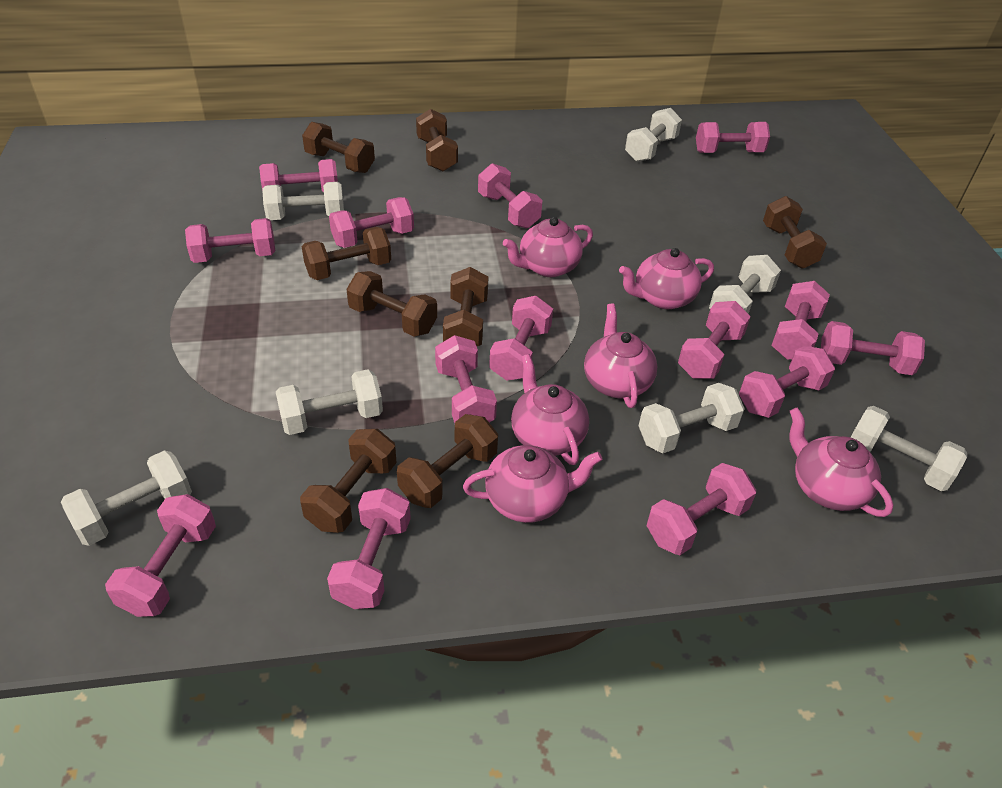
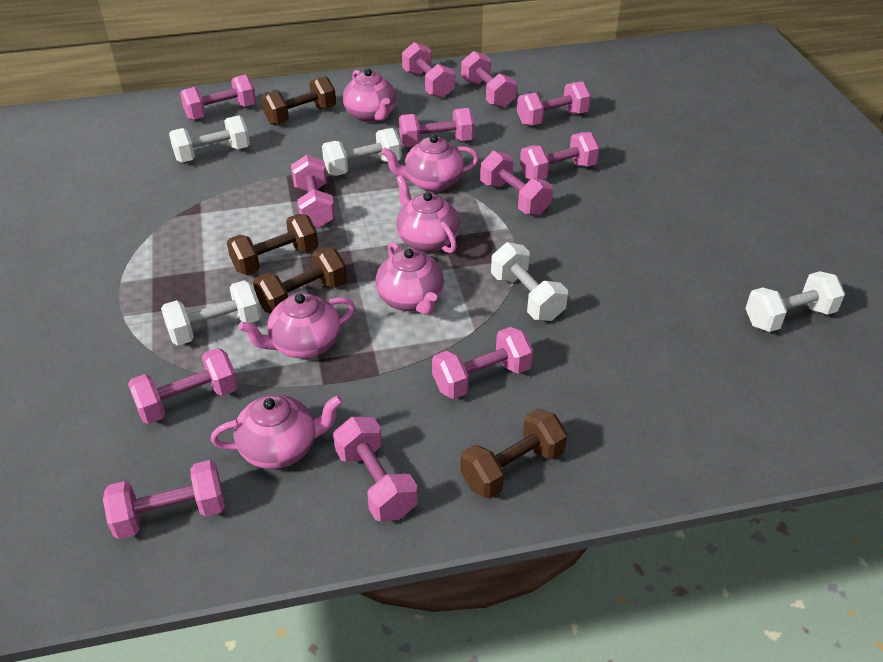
brown dumbbell: [300,429,397,533] [302,122,375,173] [302,227,391,280] [346,271,437,337] [397,414,498,508] [416,109,458,171] [443,267,488,346] [763,196,827,268] = 8 -> [227,214,318,275] [253,247,347,314] [261,76,336,125] [460,409,567,499] = 4
pink dumbbell: [105,494,216,617] [185,218,275,263] [259,159,338,192] [327,488,411,609] [329,197,414,248] [435,335,497,423] [478,163,543,228] [489,296,553,381] [647,463,756,555] [678,301,751,378] [696,122,770,153] [739,346,835,418] [771,281,830,360] [821,321,925,375] = 14 -> [103,460,225,539] [128,348,238,424] [180,74,256,120] [291,155,335,228] [333,417,418,521] [399,108,475,147] [402,42,455,98] [432,327,533,399] [461,51,517,108] [480,151,553,216] [517,81,591,126] [520,132,600,180] = 12
white dumbbell: [61,450,192,546] [262,182,344,220] [276,369,383,435] [625,108,682,162] [639,383,745,453] [709,255,781,314] [851,406,967,491] = 7 -> [161,280,262,345] [169,116,250,162] [322,128,402,176] [491,242,568,321] [745,271,845,332] = 5

